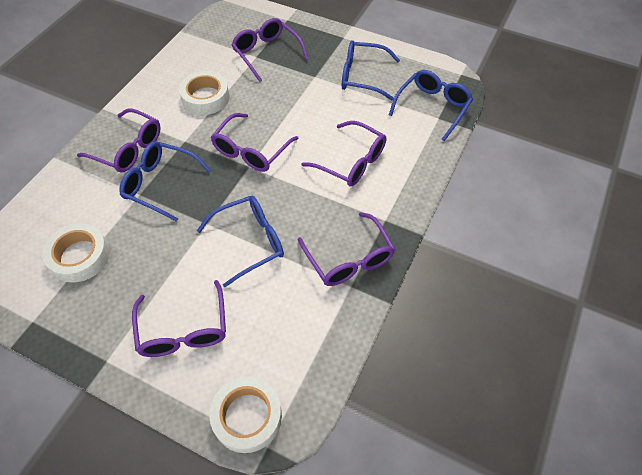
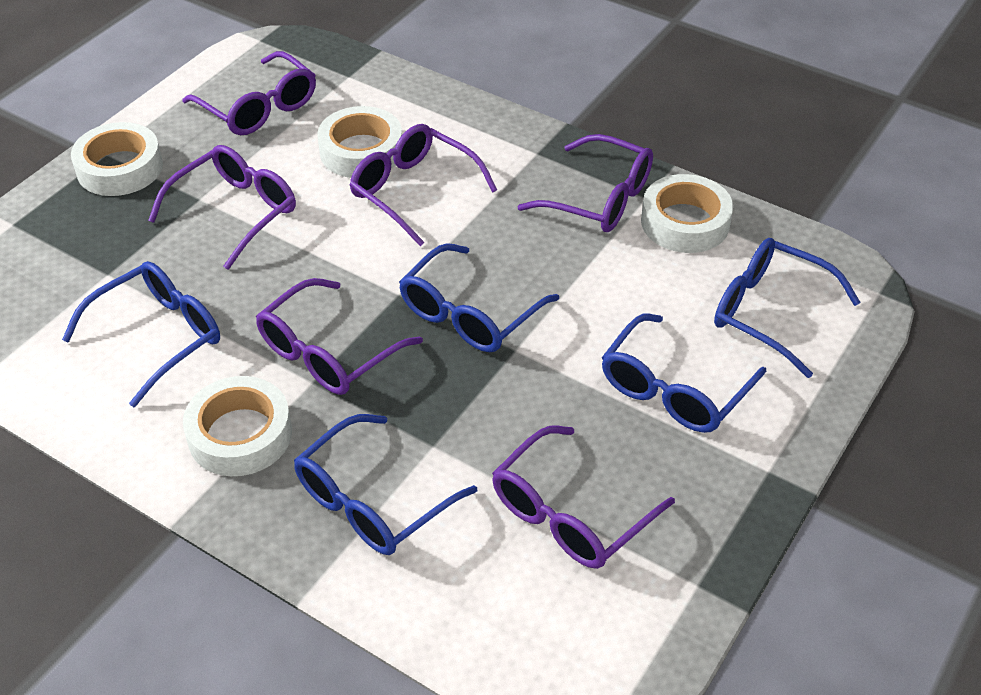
blue glasses: [119,141,211,222] [197,196,284,287] [342,40,400,101] [389,70,473,141] = 4 -> [62,261,220,407] [294,414,477,555] [399,243,559,352] [602,313,766,433] [714,238,860,378] = 5
white tape: [43,223,110,283] [179,71,230,115] [209,377,282,453] = 3 -> [71,122,163,196] [183,376,292,476] [318,106,402,178] [641,174,733,253] = 4

